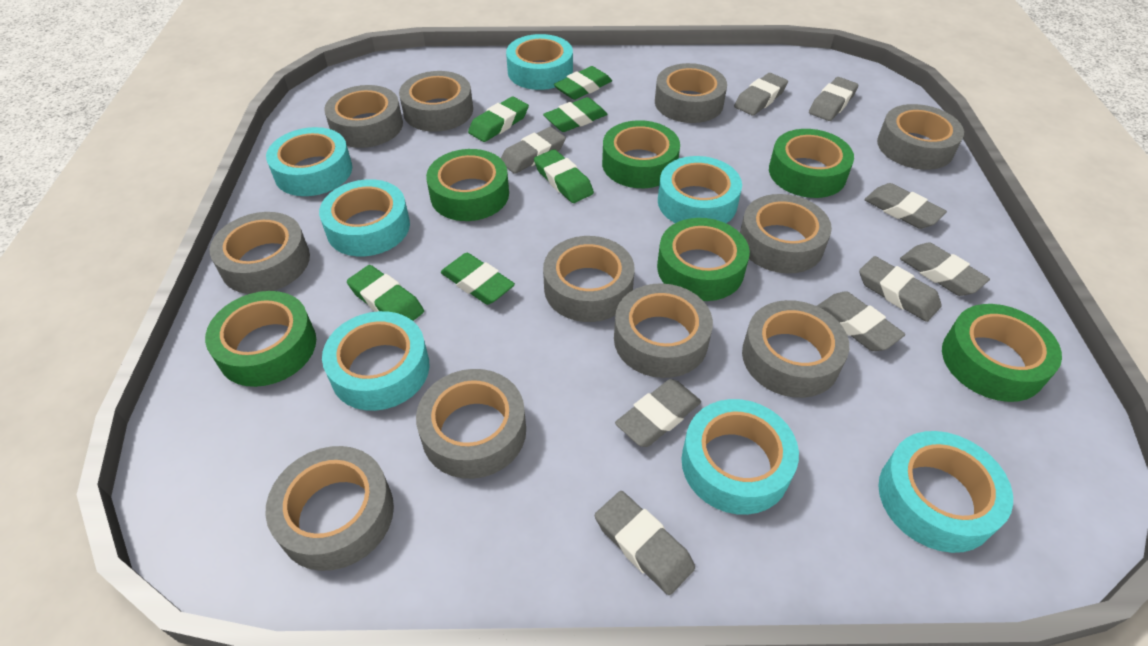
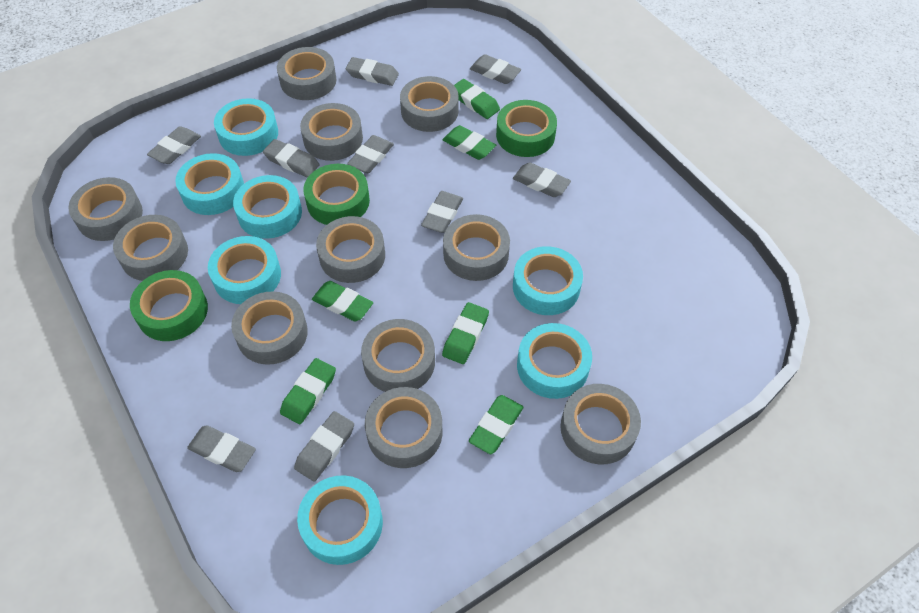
green tape: [205,291,316,387] [426,149,509,221] [602,120,680,188] [657,218,750,301] [769,129,854,198] [942,304,1062,402] = 6 -> [130,270,208,341] [303,164,370,225] [496,100,557,157] = 3

